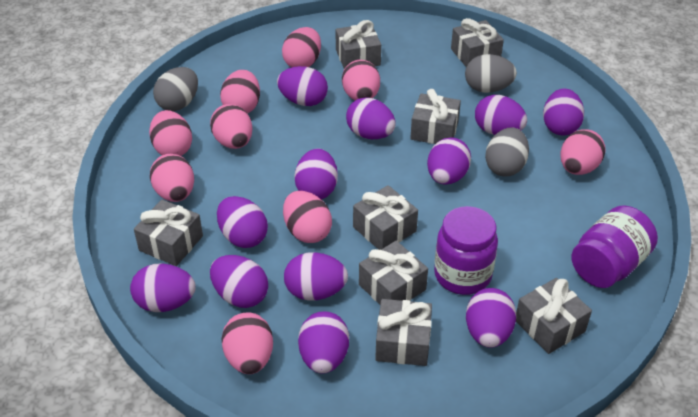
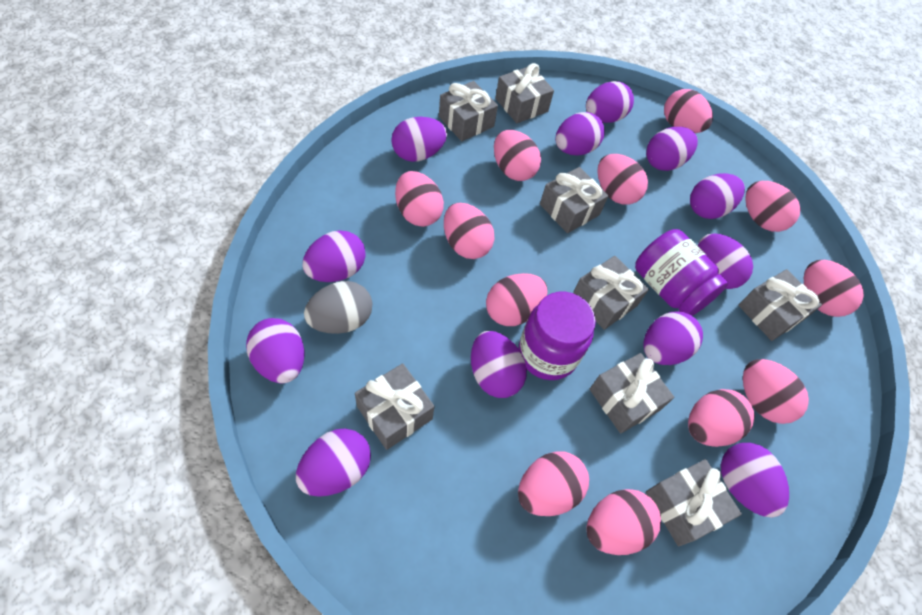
grey egg: [153,67,198,111] [465,54,517,93] [485,128,529,176] = 3 -> [304,281,372,334] = 1
pink egg: [149,110,192,156] [150,154,194,202] [210,104,253,149] [220,70,260,114] [221,313,273,374] [282,27,321,67] [283,191,332,243] [342,60,380,100] [561,129,606,175] = 9 -> [395,171,444,227] [444,203,495,259] [486,273,548,326] [494,130,541,181] [518,451,589,516] [586,489,661,555] [597,154,648,205] [664,89,713,133] [688,389,755,447] [743,359,809,424] [745,181,800,232] [804,260,864,317] = 12

